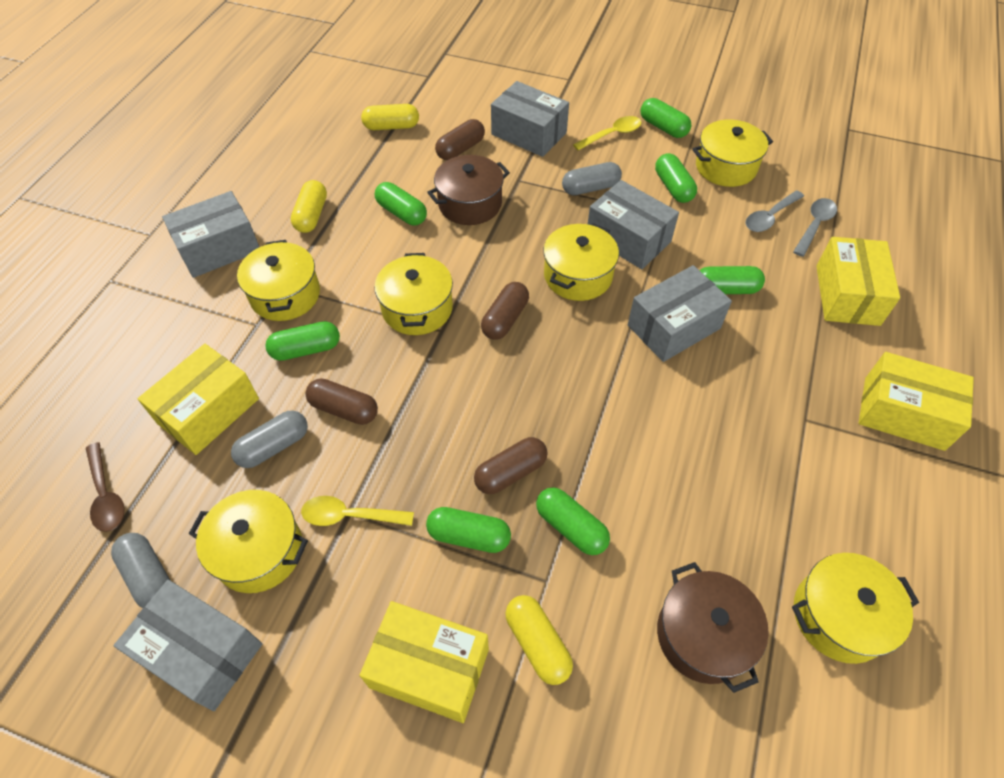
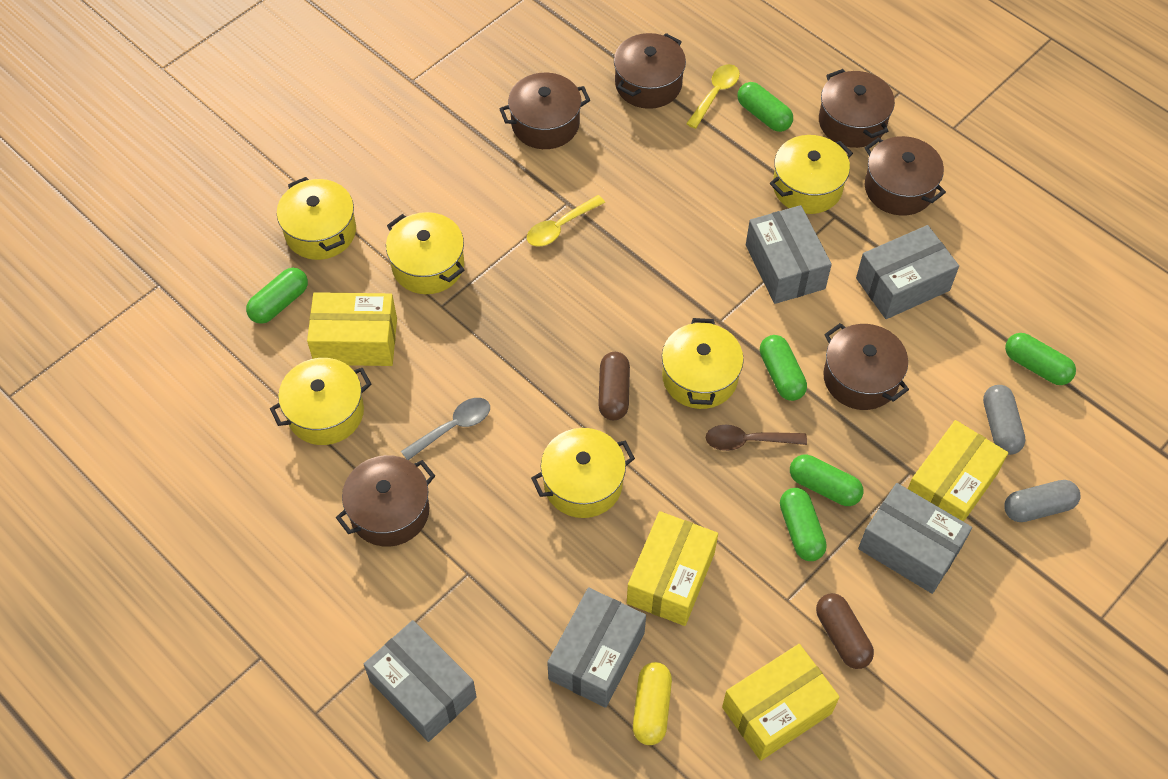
brown capsule: [306,378,378,425] [435,119,485,160] [474,437,548,494] [481,282,529,340] = 4 -> [598,352,630,420] [816,593,874,669] = 2
brown pot: [427,155,510,225] [657,562,769,693] = 2 -> [336,455,435,547] [499,73,590,149] [614,33,686,109] [819,69,895,148] [823,323,909,410] [865,136,946,216] = 6
green capsule: [265,321,340,361] [375,182,427,226] [426,507,511,553] [536,487,610,555] [641,98,691,138] [655,153,697,203] [700,266,765,294] = 7 -> [246,268,308,324] [738,82,793,132] [760,335,807,401] [780,488,827,561] [790,454,863,506] [1005,333,1076,385] = 6
grey capsule: [111,533,171,608] [231,410,308,468] [562,162,622,195] = 3 -> [983,385,1025,455] [1004,480,1081,522] = 2
grey spoon: [745,190,804,232] [793,198,837,257] = 2 -> [401,398,490,460] = 1
yellow capsule: [291,180,327,233] [361,104,419,130] [505,595,573,685] = 3 -> [633,662,672,745] = 1

